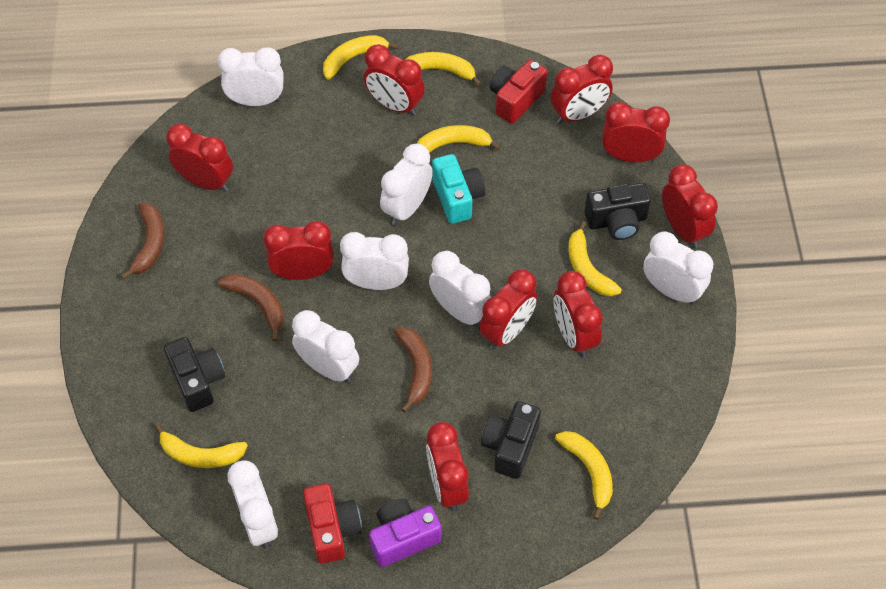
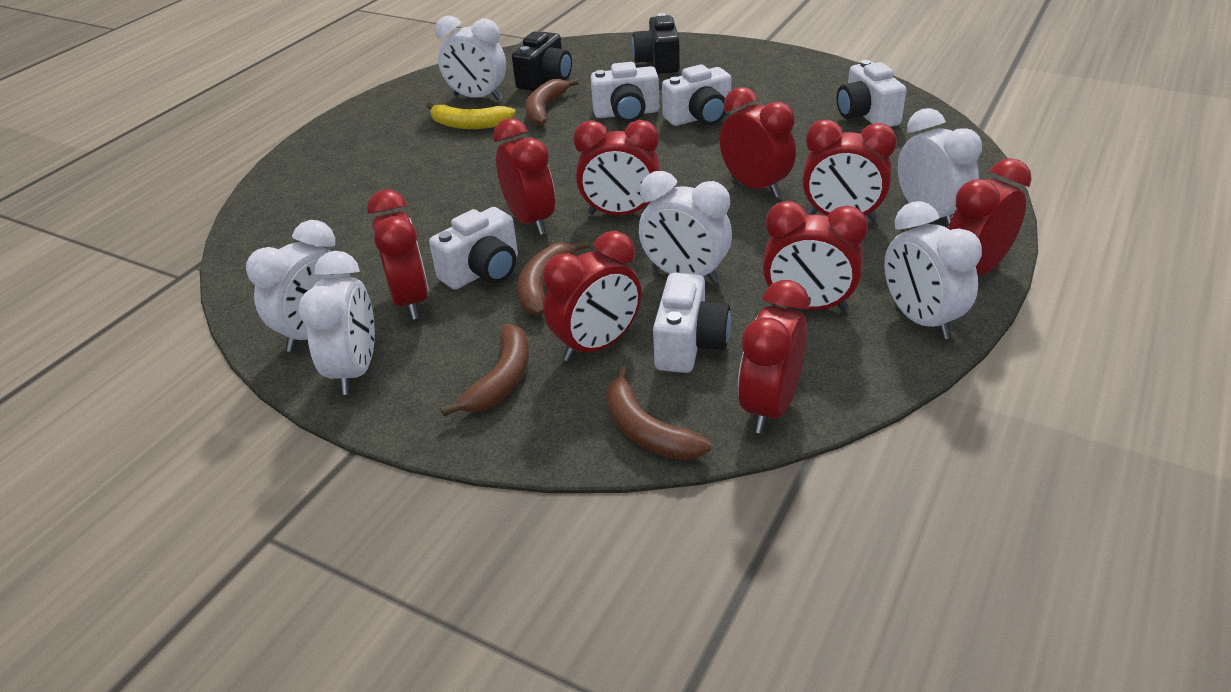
black camera: [164,337,225,412] [481,401,541,479] [584,183,651,240] = 3 -> [512,32,572,91] [632,13,680,74] = 2
brown banana: [121,203,165,280] [218,274,284,341] [394,327,432,413] = 3 -> [441,324,529,416] [517,240,589,316] [525,79,579,126] [606,366,711,460] = 4
purple camera: [369,498,442,567] = 1 -> none = 0
red camera: [303,484,362,564] [490,60,547,124] = 2 -> none = 0
turquoise camera: [432,154,485,224] = 1 -> none = 0
white camera: none = 0 -> [429,207,518,290] [591,62,659,122] [653,273,731,373] [662,65,731,126] [837,60,906,127] = 5
white clock: [218,47,284,106] [228,460,278,549] [292,310,359,383] [340,232,409,290] [380,144,433,226] [429,251,491,327] [643,232,713,304] = 7 -> [246,220,350,352] [298,251,375,395] [435,16,506,101] [639,171,732,284] [884,201,982,340] [898,108,982,228] = 6
yellow banana: [154,423,248,468] [323,35,398,79] [405,52,481,86] [417,125,501,153] [555,431,613,520] [568,221,622,296] = 6 -> [427,103,516,129] = 1

